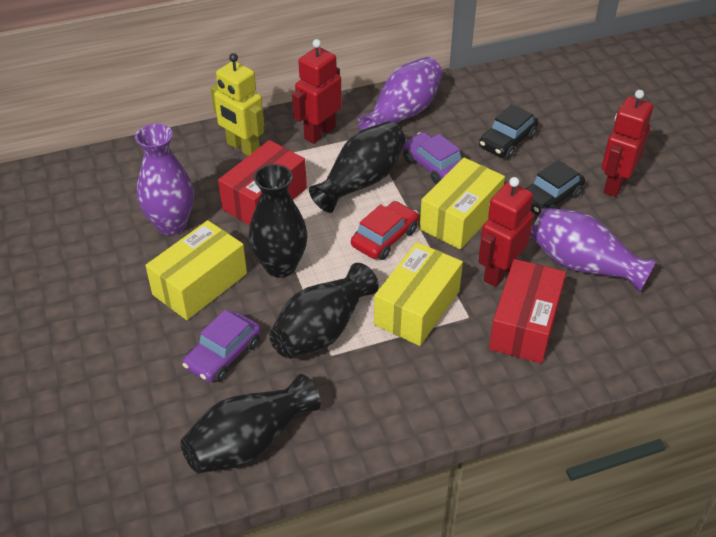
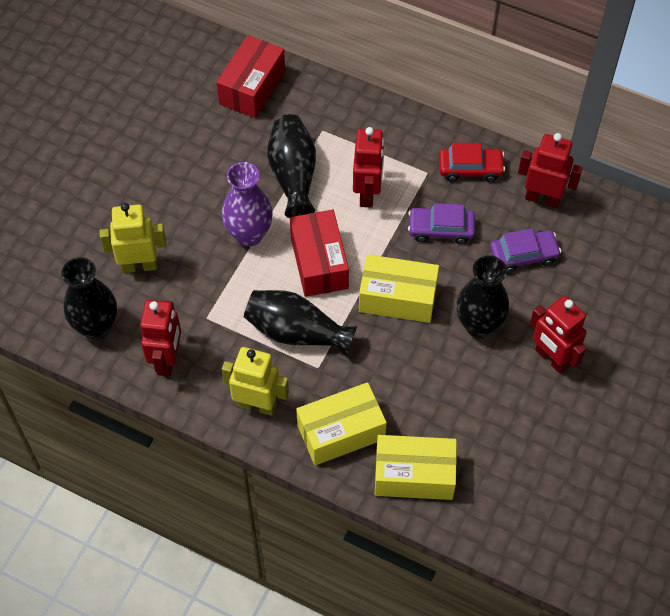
black car: [479,104,538,159] [525,160,585,216] = 2 -> none = 0
purple vase: [135,123,194,235] [358,57,443,130] [530,207,657,292] = 3 -> [222,162,273,247] = 1
red robot: [292,39,342,144] [478,177,533,287] [602,90,653,197] = 3 -> [140,300,181,376] [353,127,384,208] [518,133,583,208] [530,296,586,374] = 4
yellow robot: [210,53,264,156] = 1 -> [99,203,166,273] [222,347,289,416] = 2

